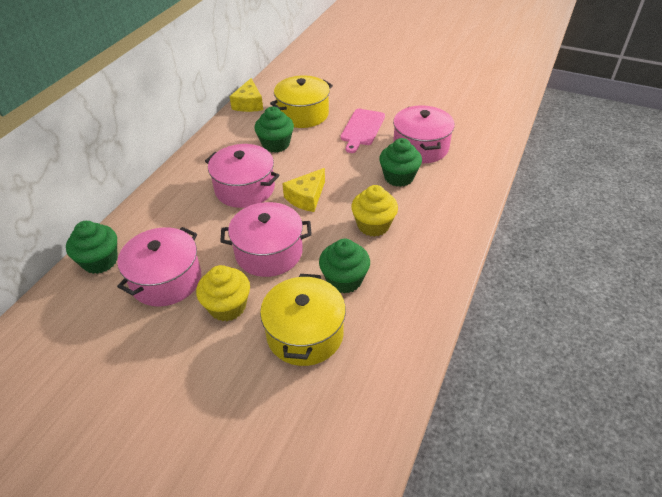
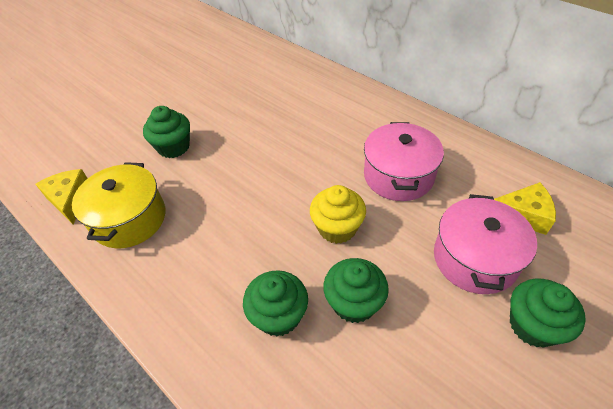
pink cutting board: [340,109,385,153] = 1 -> none = 0
pink pot: [117,227,201,307] [205,144,279,208] [220,202,312,277] [393,105,455,163] = 4 -> [364,122,444,201] [434,194,537,294] = 2
yellow cupcake: [196,265,250,321] [351,185,398,237] = 2 -> [310,185,366,244] = 1
yellow pot: [260,274,346,366] [270,76,333,128] = 2 -> [72,162,165,249] = 1

